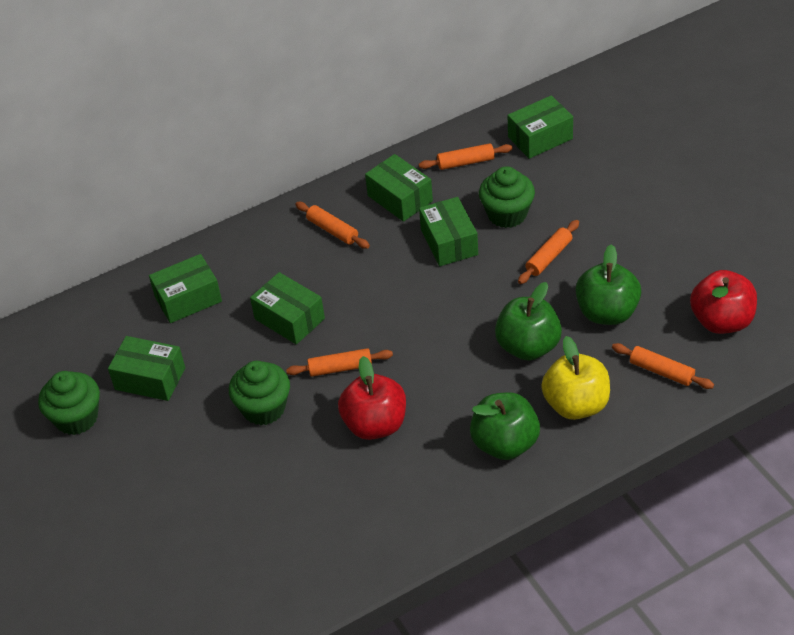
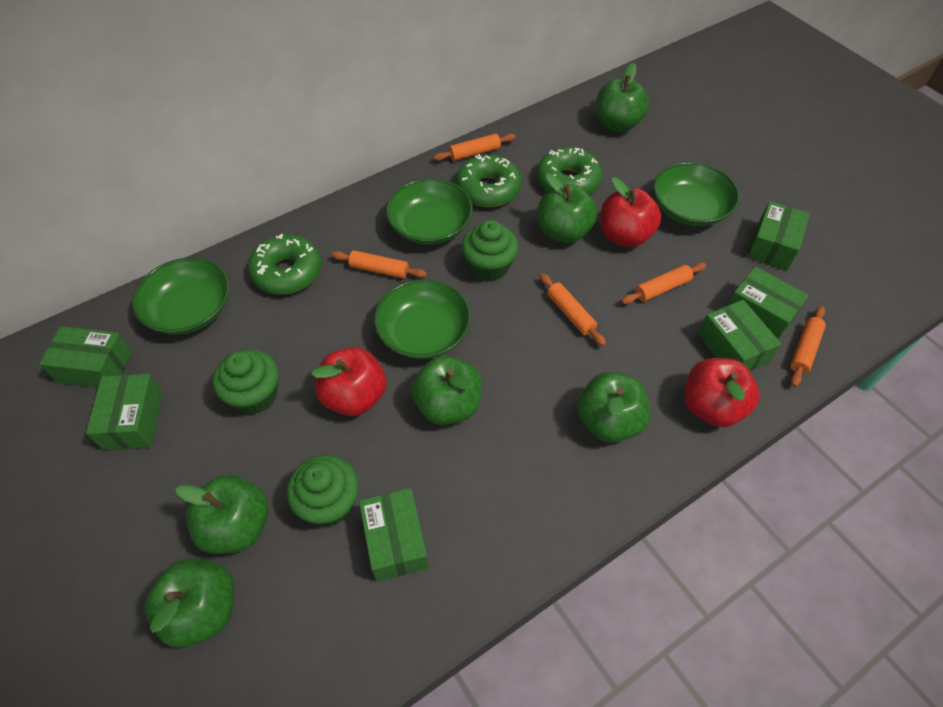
green apple: [470,392,540,460] [495,282,562,361] [575,244,641,325] = 3 -> [145,558,234,648] [175,474,269,554] [411,356,482,425] [538,174,597,243] [577,372,650,443] [596,63,649,132] = 6
green bowl: none = 0 -> [132,258,230,334] [374,279,471,359] [386,178,473,245] [653,162,740,226] = 4
green donut: none = 0 -> [248,234,322,295] [456,154,522,207] [537,147,602,195] = 3
red apple: [338,356,406,440] [690,270,757,334] = 2 -> [311,347,387,416] [601,177,661,247] [685,358,760,427] = 3
yellow apple: [541,336,610,420] = 1 -> none = 0

